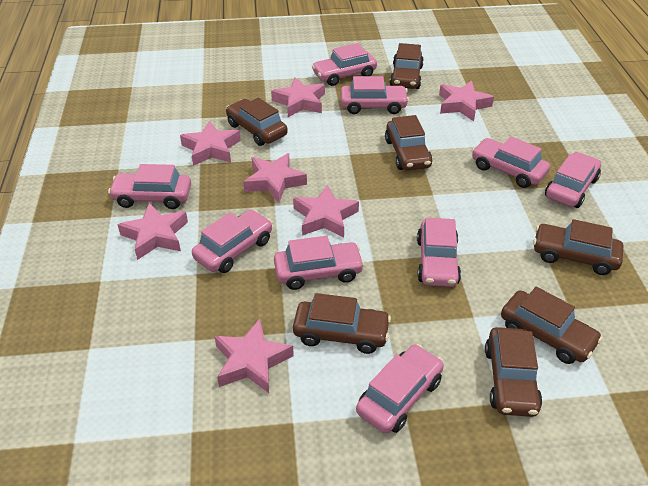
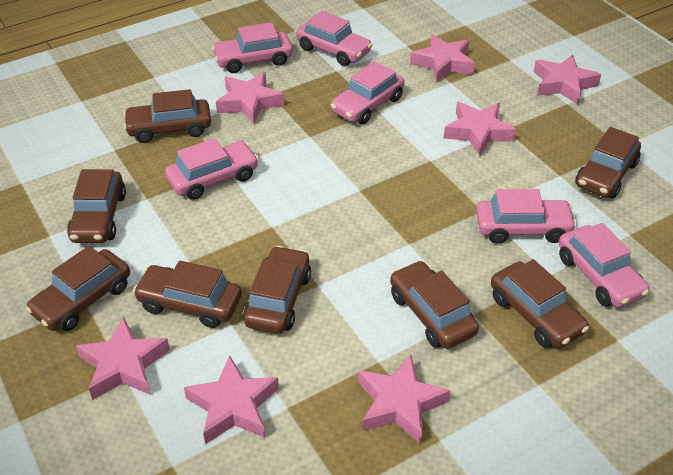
brown car: [226,98,288,146] [293,293,391,354] [385,115,432,171] [390,43,424,89] [485,327,542,417] [501,287,603,364] [533,219,623,275] = 7 -> [26,246,130,331] [67,169,126,243] [123,89,211,143] [133,261,242,328] [243,246,311,334] [390,260,479,349] [491,259,589,348] [575,127,641,198] = 8
pink car: [108,164,191,209] [192,210,273,273] [274,236,365,290] [312,43,377,86] [341,76,409,114] [356,344,444,433] [417,218,461,287] [472,136,550,188] [545,152,601,208] = 9 -> [165,138,259,200] [212,22,293,73] [296,11,372,66] [330,61,404,124] [476,189,577,244] [559,223,650,308] = 6

